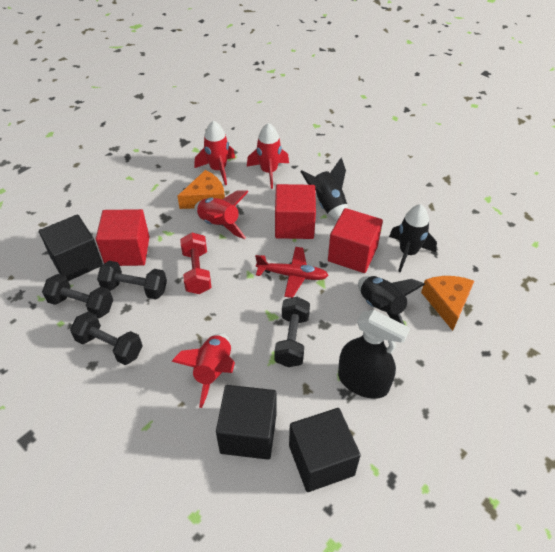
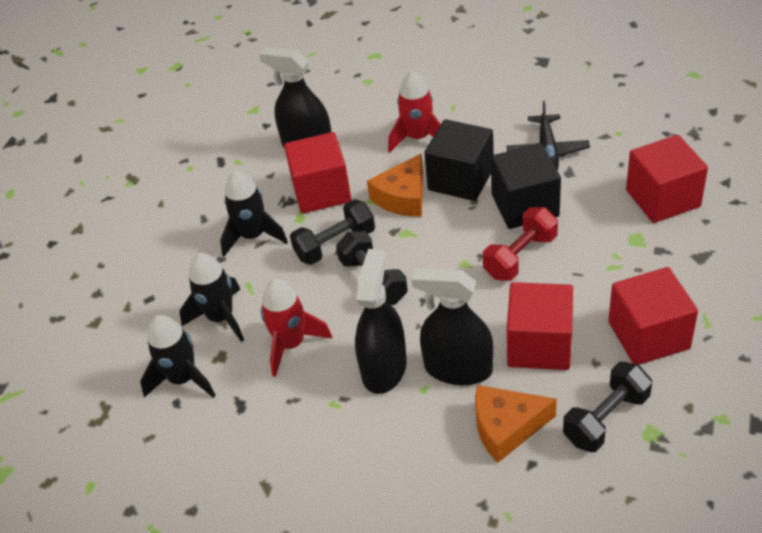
black cube: [39,214,103,281] [216,385,277,460] [289,408,361,492] = 3 -> [424,119,494,201] [491,144,561,229] = 2
black dumbbell: [42,274,113,319] [70,312,143,365] [97,261,167,299] [274,297,310,367] = 4 -> [290,199,375,265] [336,231,408,305] [563,362,652,452] = 3
black plane: none = 0 -> [506,100,590,171] = 1
black spray bottle: [338,310,410,399] = 1 -> [259,47,331,147] [355,249,407,394] [411,268,493,385] = 3
red cube: [96,209,150,266] [275,184,316,239] [328,208,383,273] = 3 -> [284,132,351,214] [507,282,573,370] [608,267,698,365] [626,135,708,223] = 4
red plane: [255,247,329,298] = 1 -> none = 0
red rocket: [171,333,235,408] [194,120,235,185] [194,190,249,239] [247,123,289,189] = 4 -> [261,279,332,377] [388,71,441,153] = 2

